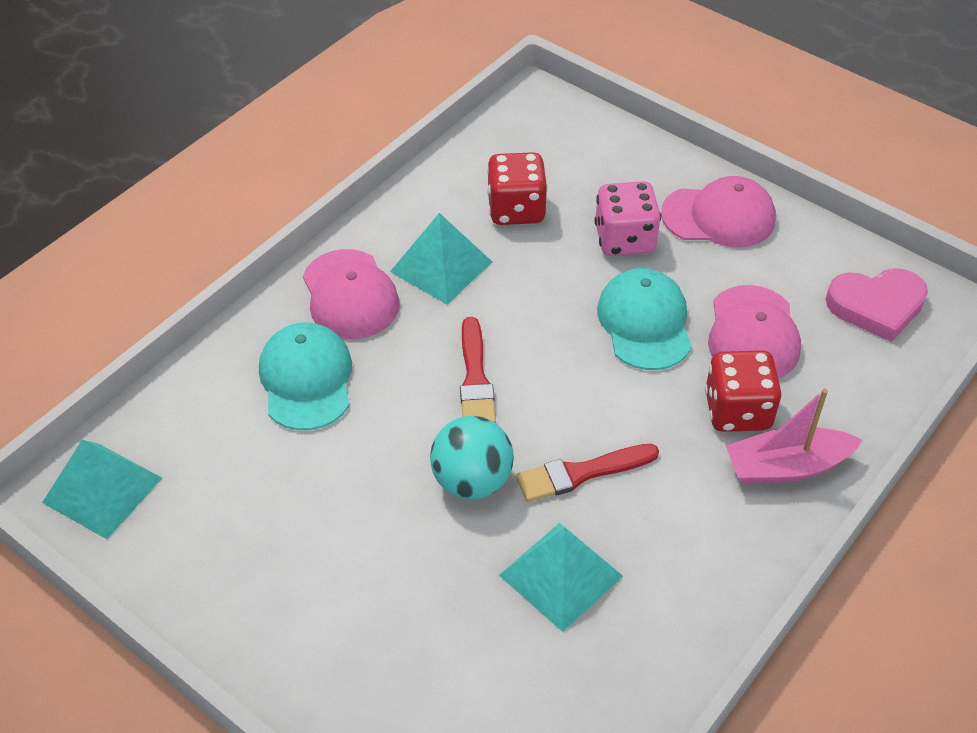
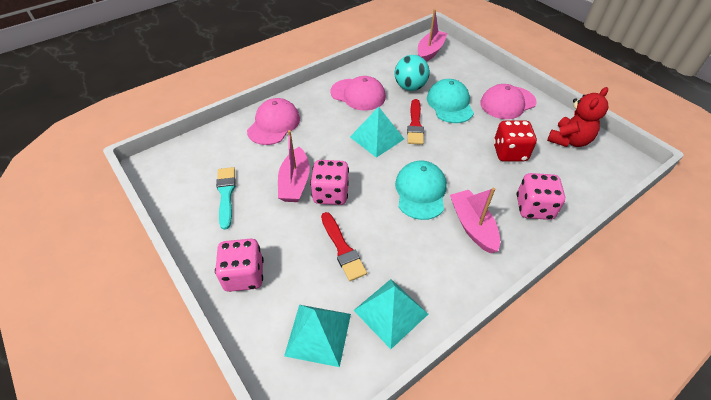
pink boat: [726,388,862,485] = 1 -> [278,130,310,202] [418,9,448,62] [450,188,500,253] = 3
pink dice: [595,181,661,256] = 1 -> [215,239,264,292] [310,160,349,205] [517,173,565,220] = 3
pink heart: [826,268,928,342] = 1 -> none = 0
red dice: [487,152,548,225] [705,350,782,432] = 2 -> [493,120,537,162] = 1
red teddy bear: none = 0 -> [547,87,609,147] = 1
turquoise brush: none = 0 -> [216,167,236,230] = 1

